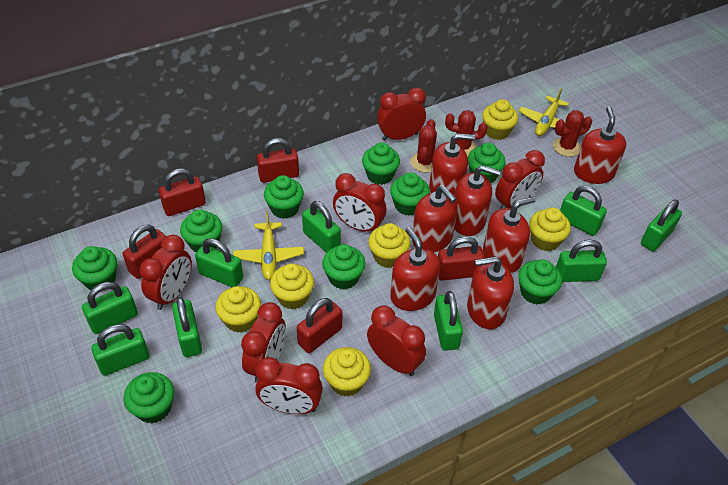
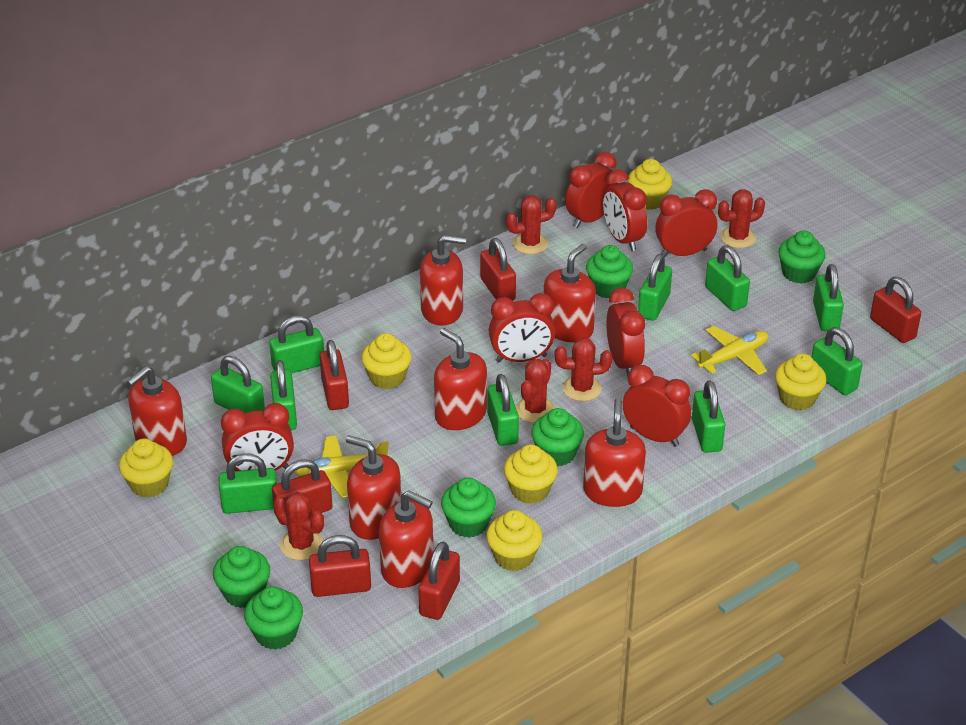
green cupcake: [72,246,117,292] [124,372,174,423] [180,210,223,252] [264,175,304,219] [322,244,365,289] [362,142,400,185] [390,173,430,216] [468,143,505,183] [518,259,562,305] = 9 -> [213,546,270,608] [244,586,303,650] [441,477,496,538] [531,408,584,467] [586,245,633,298] [778,230,826,284] = 6
green padlock: [82,282,138,334] [91,324,149,376] [172,297,202,357] [195,238,243,287] [302,201,341,253] [434,291,463,351] [556,240,607,282] [560,186,607,236] [641,199,682,251] = 9 -> [211,356,265,413] [219,453,277,514] [269,315,324,373] [270,360,297,430] [487,374,519,446] [638,254,672,321] [692,381,725,453] [705,245,750,311] [812,327,862,395] [813,264,844,331] = 10
red cactus: [410,119,437,172] [445,110,488,157] [553,110,592,157] = 3 -> [273,492,324,560] [506,195,556,254] [516,359,555,423] [555,337,613,401] [718,189,765,248] = 5
red padlock: [123,224,166,279] [159,168,206,216] [257,138,299,183] [297,298,342,353] [438,237,485,281] = 5 -> [272,459,333,525] [309,535,371,597] [320,340,349,410] [418,542,460,620] [480,238,516,301] [870,277,921,343] = 6

